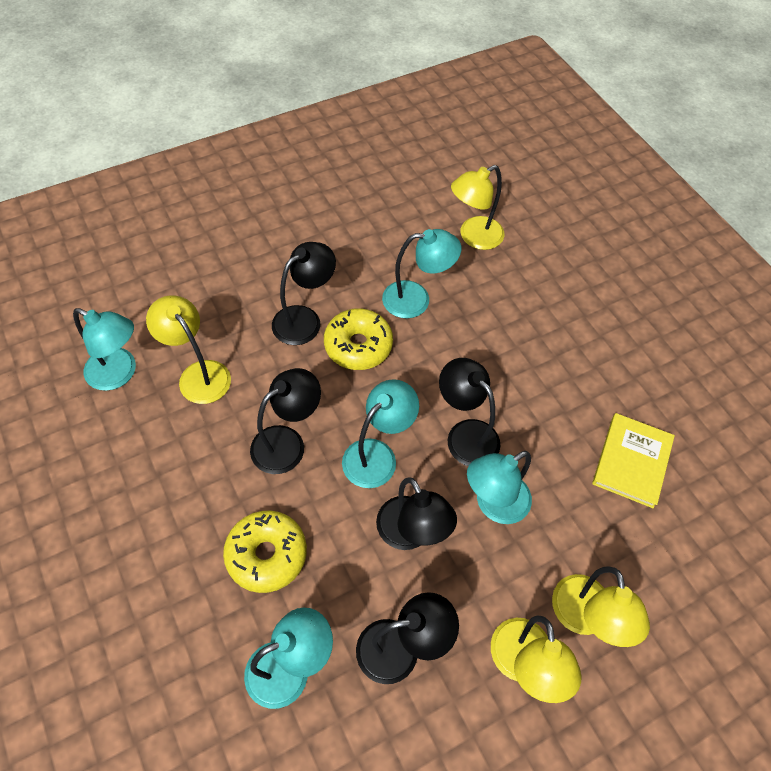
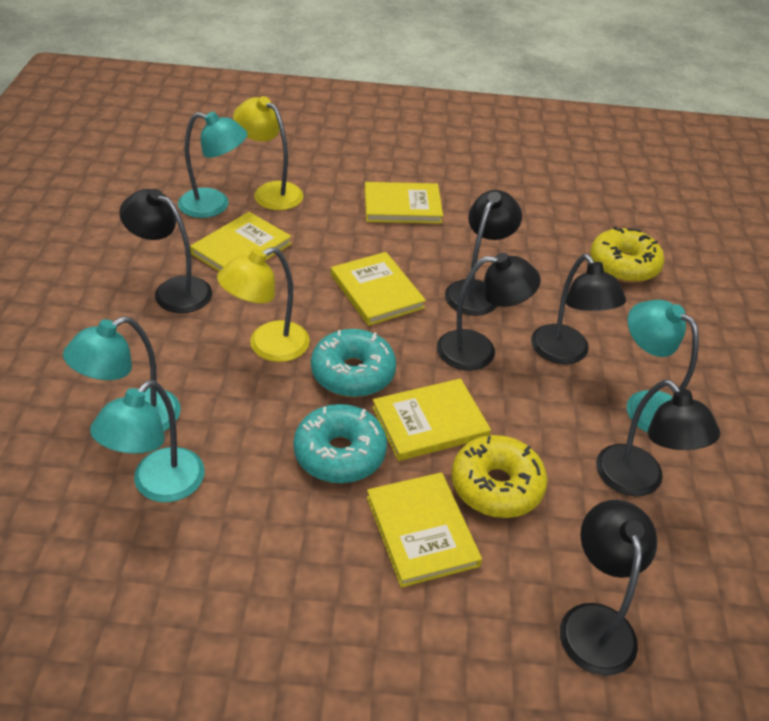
black lamp: [250,368,321,474] [272,242,336,345] [356,592,459,684] [376,477,457,550] [439,358,501,466] = 5 -> [119,189,212,313] [437,253,541,371] [445,190,522,316] [531,254,626,364] [560,500,657,676] [596,380,720,497] = 6
turquoise donut: none = 0 -> [293,404,387,483] [311,329,396,397] = 2
turquoise lamp: [73,308,136,391] [244,608,333,709] [342,379,419,488] [382,229,461,318] [467,451,532,524] = 5 -> [63,316,181,431] [90,380,205,502] [178,112,248,218] [627,300,699,433] = 4
yellow book: [592,413,675,508] = 1 -> [190,212,292,272] [331,252,426,326] [365,182,443,224] [367,472,482,588] [372,378,491,461] = 5
yellow lamp: [146,295,231,404] [451,165,504,250] [491,615,582,703] [552,566,650,647] = 4 -> [217,247,310,362] [233,96,304,210] = 2

